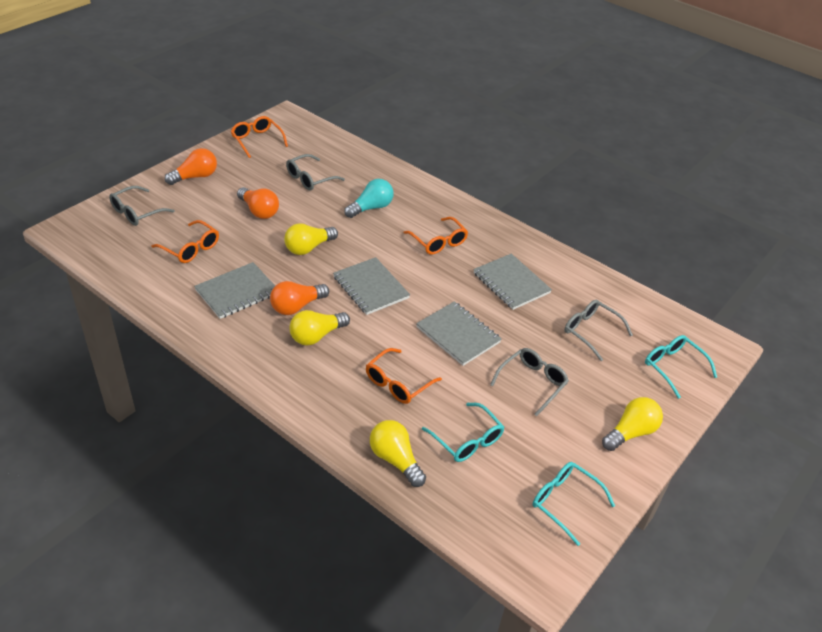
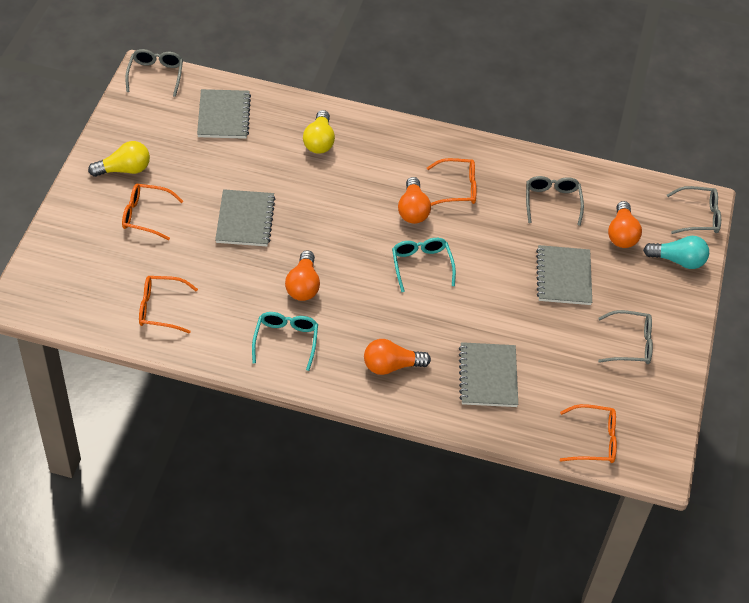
orange light bulb: [165,148,217,185] [237,187,279,219] [270,281,329,315] = 3 -> [285,250,320,301] [364,339,431,375] [398,177,431,224] [608,201,642,248] = 4
turquoise glasses: [422,403,504,462] [533,462,615,546] [645,335,717,399] = 3 -> [252,312,318,371] [392,238,456,292] = 2
yellow light bulb: [284,223,338,255] [289,310,350,346] [370,420,426,487] [602,397,663,451] = 4 -> [88,141,150,177] [303,110,335,154] = 2

